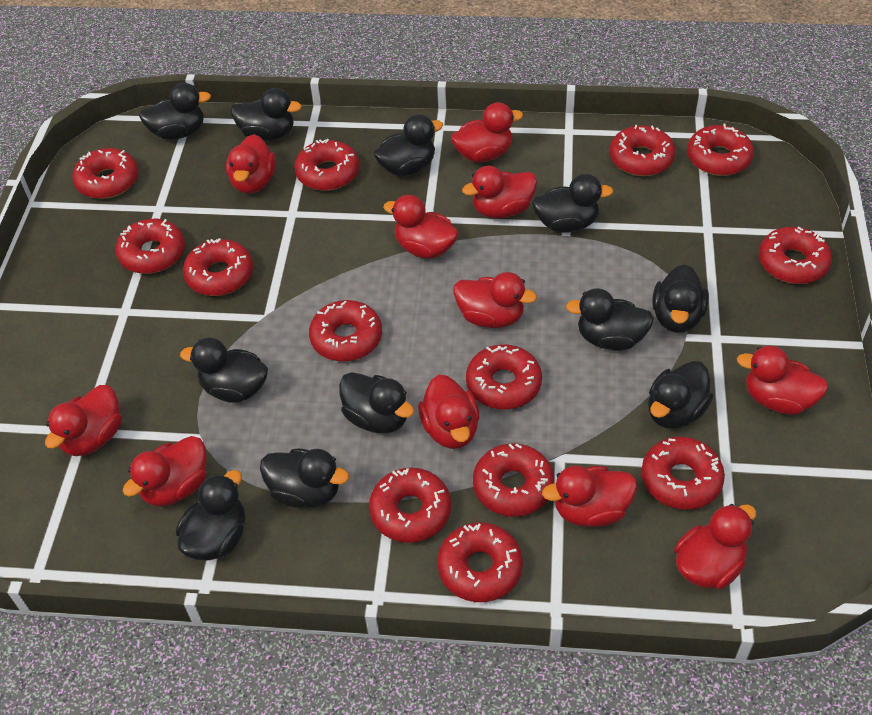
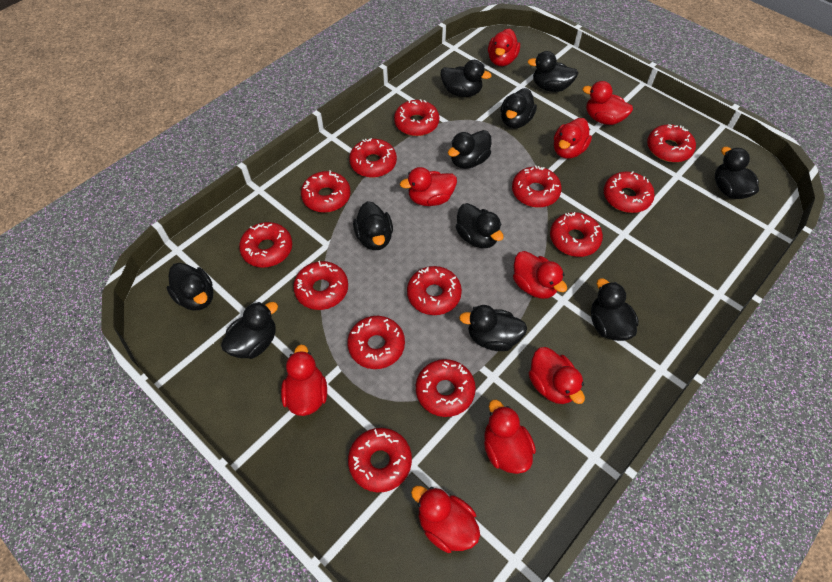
red duck: [45,385,122,456] [123,436,207,506] [226,134,276,194] [383,195,458,259] [418,375,479,449] [451,102,523,162] [453,272,537,328] [462,166,537,219] [542,466,637,527] [674,504,756,589] [737,345,828,415] = 11 -> [281,344,327,416] [400,167,457,206] [411,486,480,553] [484,400,536,474] [488,28,520,66] [513,251,567,299] [529,347,585,404] [554,118,592,159] [583,81,633,125] = 9

